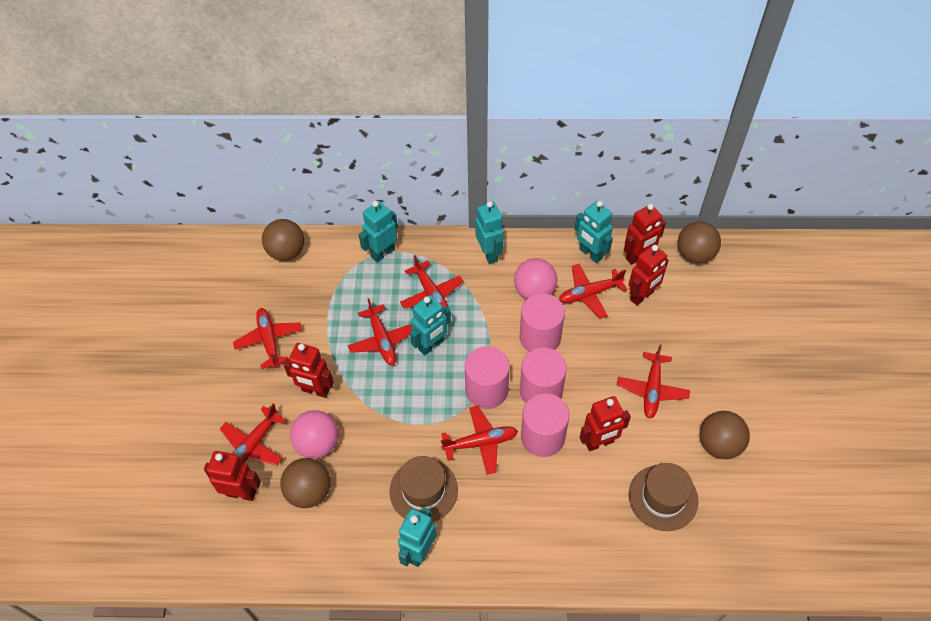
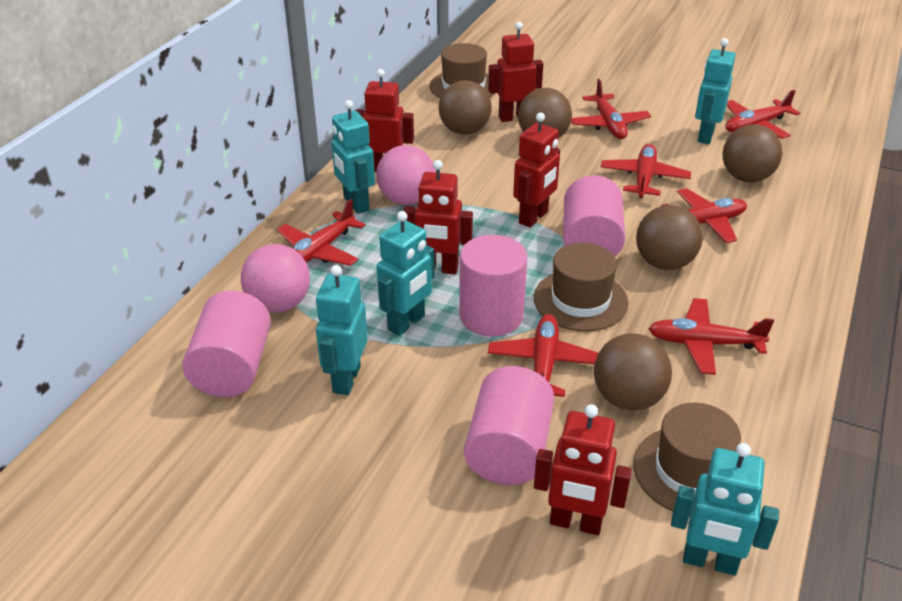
brown ball: [262,219,304,261] [280,458,330,508] [678,221,721,264] [700,411,750,459] = 4 -> [439,80,492,135] [518,88,572,138] [594,333,672,411] [636,205,703,270] [722,124,783,182] = 5
brown hat: [389,456,458,522] [629,463,698,531] = 2 -> [429,43,495,98] [534,243,629,332] [633,403,741,516] = 3

